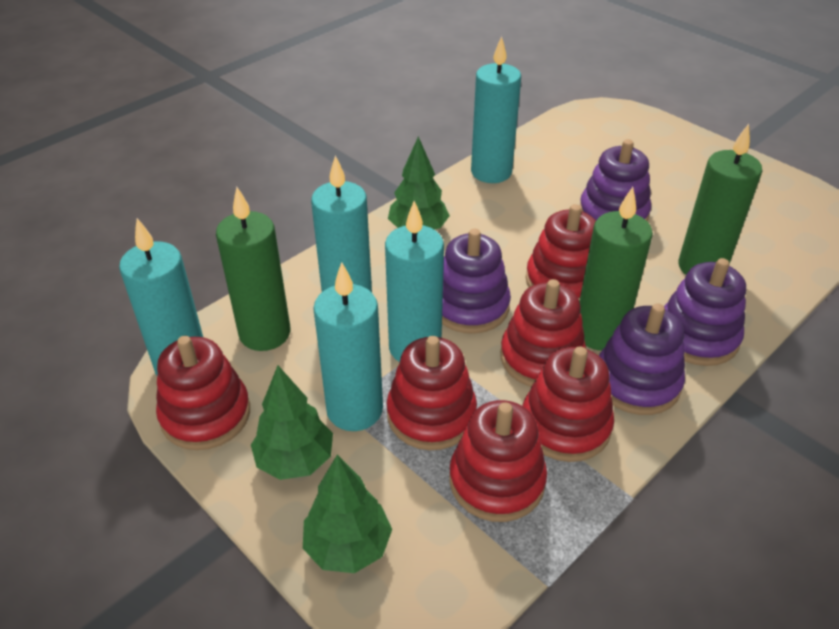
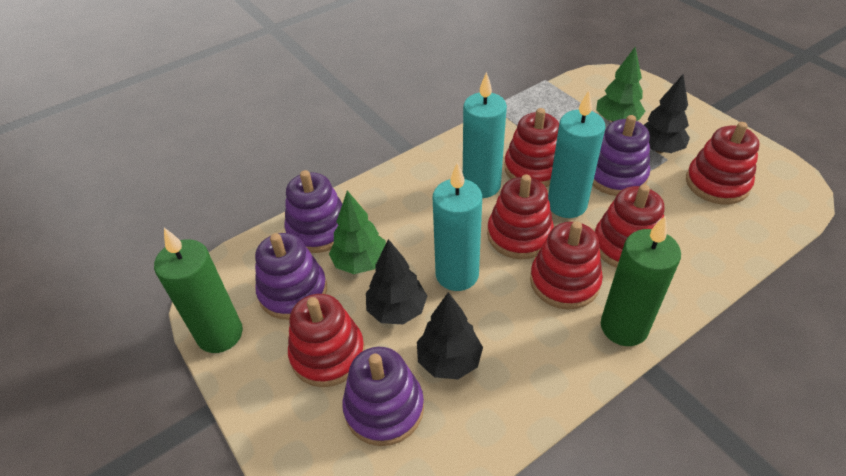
black tree: none = 0 -> [366,239,427,324] [417,292,483,379] [644,74,690,153] = 3
green candle: [216,187,291,351] [580,187,653,351] [678,124,762,275] = 3 -> [154,228,243,353] [601,216,681,346] = 2
green tree: [251,366,333,480] [303,455,392,573] [388,136,450,230] = 3 -> [329,190,386,274] [596,47,645,122] = 2
turquoise candle: [119,218,203,375] [311,155,372,292] [313,262,383,431] [385,201,444,362] [471,36,521,183] = 5 -> [433,162,482,291] [463,72,507,198] [548,90,605,218] = 3

